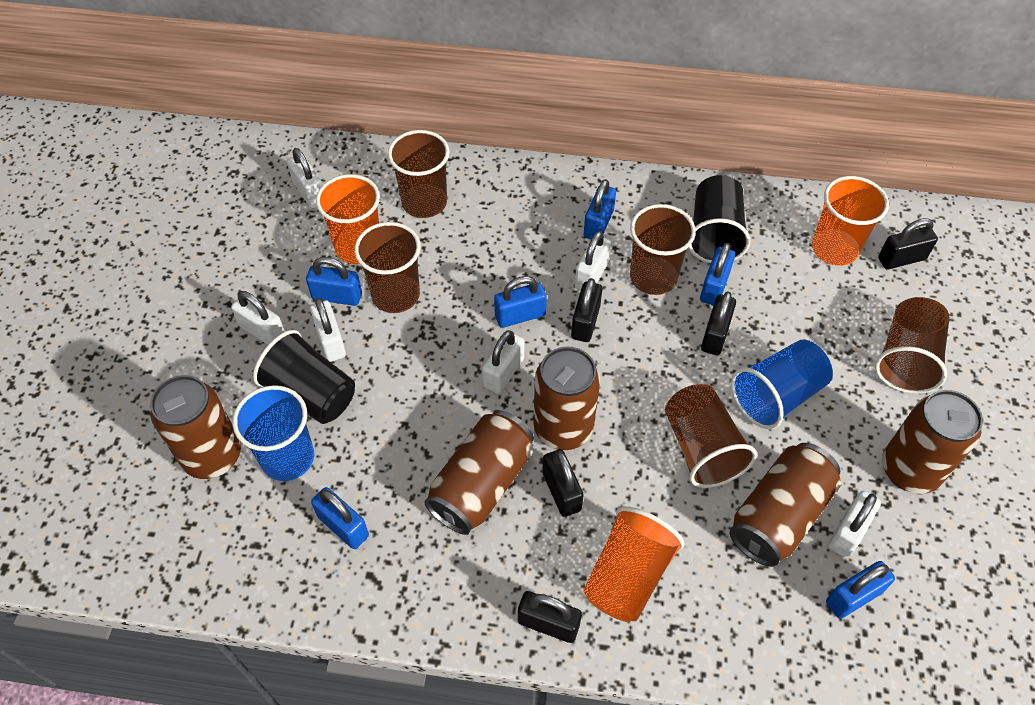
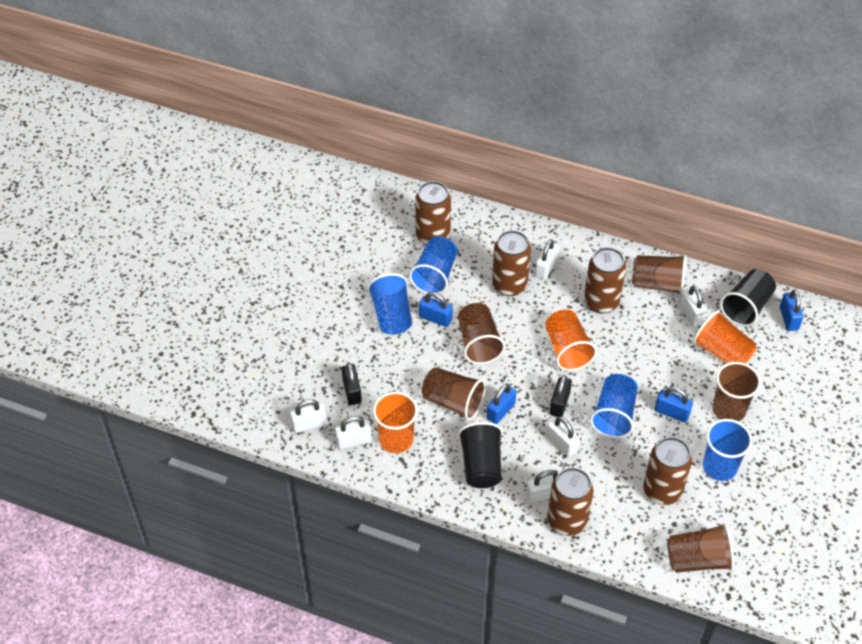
black padlock: [518,591,582,643] [542,449,584,517] [571,278,602,342] [701,291,736,355] [878,218,938,269] = 5 -> [342,363,362,405] [550,375,572,417] = 2
blue cup: [232,385,314,481] [731,340,833,429] = 2 -> [367,273,412,335] [409,236,457,294] [590,374,638,438] [703,419,752,481] = 4
blue padlock: [306,257,362,306] [311,487,369,549] [494,276,547,328] [584,179,616,239] [700,243,735,305] [826,561,895,619] = 6 -> [419,292,452,327] [487,383,516,424] [655,387,693,422] [780,290,803,331] = 4

